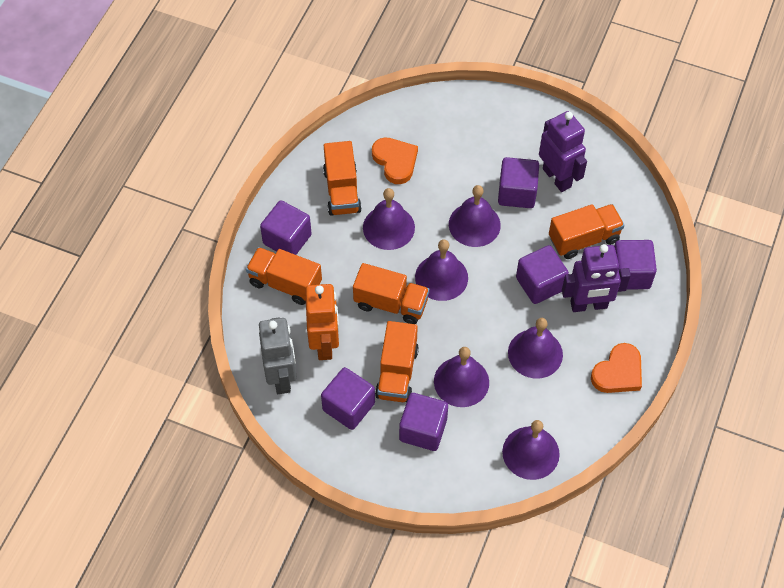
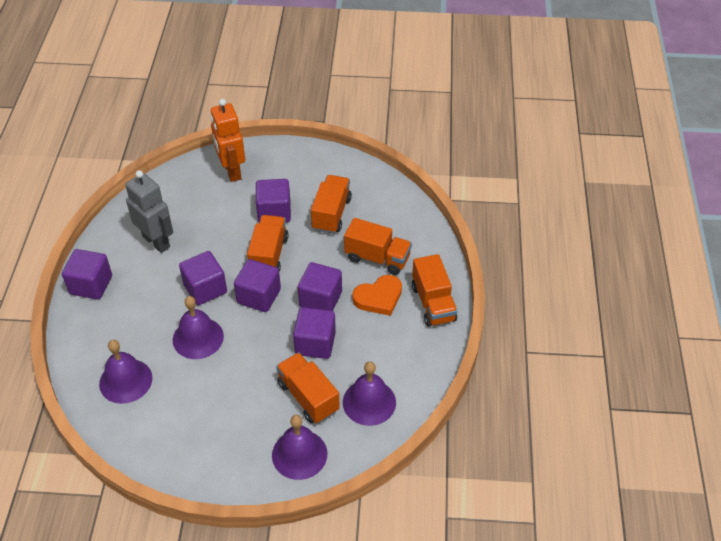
orange heart: [372,138,418,184] [591,343,642,393] = 2 -> [352,275,402,316] = 1
purple bell: [363,188,415,250] [415,239,468,301] [434,347,489,407] [449,185,501,247] [502,420,560,480] [508,318,563,379] = 6 -> [99,340,152,404] [173,296,224,359] [272,415,327,480] [343,361,396,426] = 4
purple robot: [539,111,587,192] [562,244,631,312] = 2 -> none = 0

